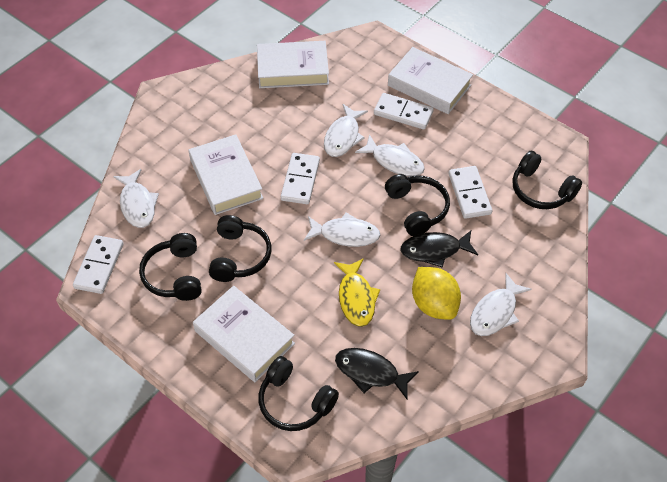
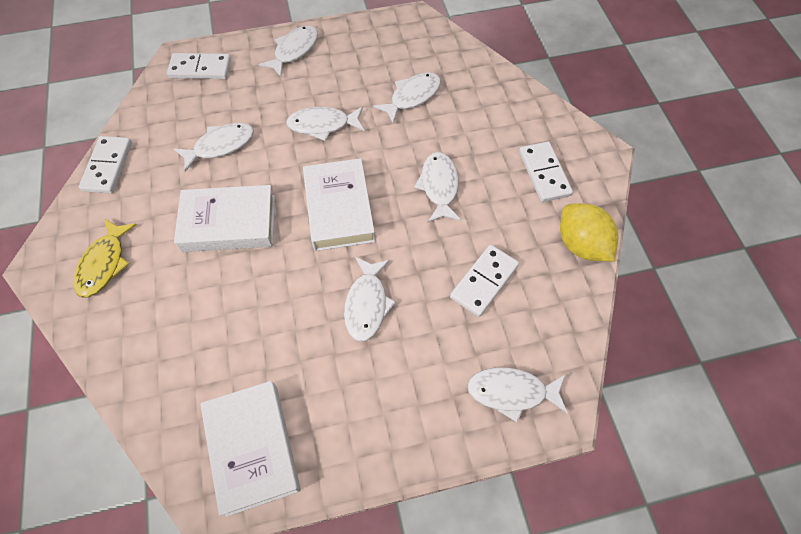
black fish: [335,348,419,399] [400,231,478,268] = 2 -> none = 0
black headphones: [139,233,202,301] [209,215,271,282] [258,356,339,431] [385,174,450,236] [512,151,582,209] = 5 -> none = 0
white book: [188,134,263,215] [193,286,295,382] [257,41,329,88] [388,47,473,114] = 4 -> [174,185,275,252] [200,381,301,517] [303,158,375,251] = 3
white fish: [113,169,159,228] [304,213,380,247] [324,104,368,157] [355,134,425,176] [470,273,532,336] = 5 -> [174,123,254,172] [258,25,318,77] [286,107,364,141] [344,257,396,342] [373,72,441,124] [414,152,461,222] [467,367,568,422] = 7

